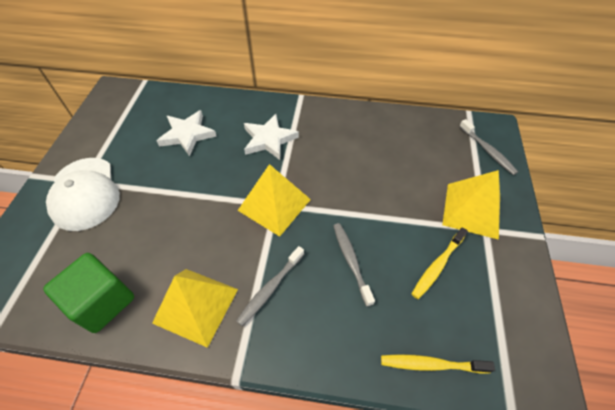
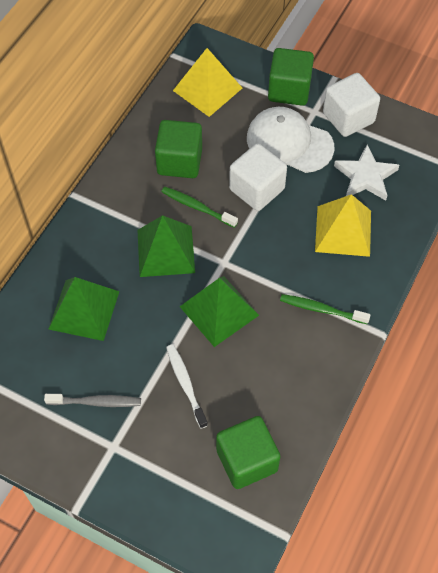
green cube: [43,253,134,333] = 1 -> [155,120,202,178] [216,416,280,489] [268,48,314,106] = 3
green pyramid: none = 0 -> [49,277,119,341] [137,215,195,277] [180,276,259,347] = 3
green toothbrush: none = 0 -> [161,187,238,228] [280,294,371,324] = 2
grey toothbrush: [236,246,304,326] [333,223,375,307] [459,119,518,175] = 3 -> [44,394,141,407] = 1
white cube: none = 0 -> [229,143,287,211] [323,73,380,137] = 2
white star: [157,110,217,156] [244,114,299,160] = 2 -> [334,144,399,201] = 1
white toothbrush: none = 0 -> [166,344,208,428] = 1
yellow pyramid: [152,269,238,348] [238,164,311,237] [442,170,500,240] = 3 -> [173,48,242,117] [315,194,371,257] = 2
yellow toothbrush: [381,354,495,374] [412,227,468,299] = 2 -> none = 0

